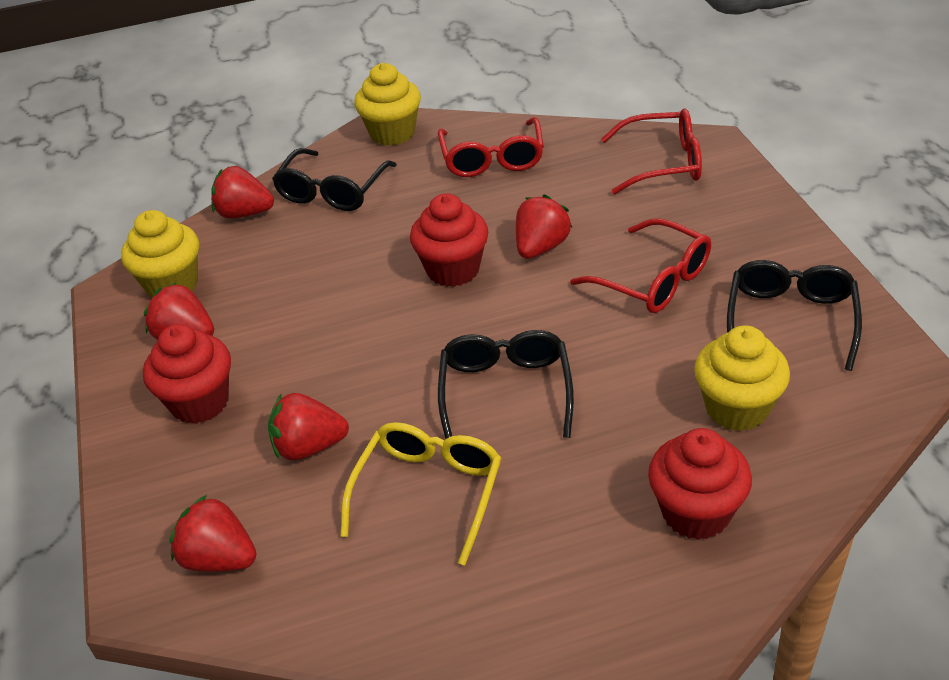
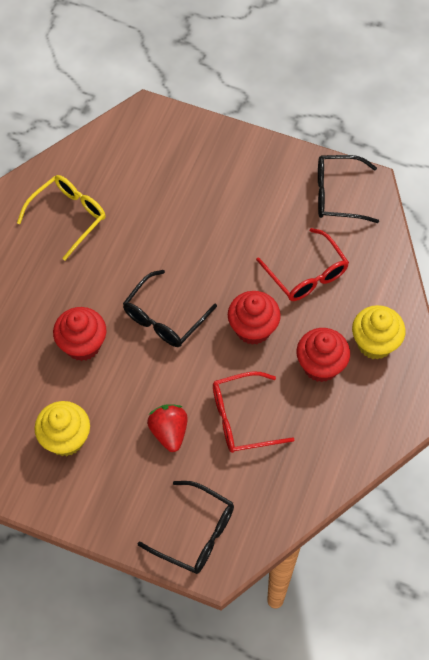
red glasses: [438,117,544,177] [570,218,711,313] [601,108,702,194] = 3 -> [213,371,295,453] [256,228,349,301] = 2
red strawberry: [144,283,214,340] [169,495,257,572] [211,166,274,219] [268,393,349,460] [516,194,573,259] = 5 -> [147,404,188,452] = 1
yellow cupcake: [121,210,199,298] [354,63,421,146] [694,325,790,431] = 3 -> [35,401,90,456] [352,305,406,360] = 2

